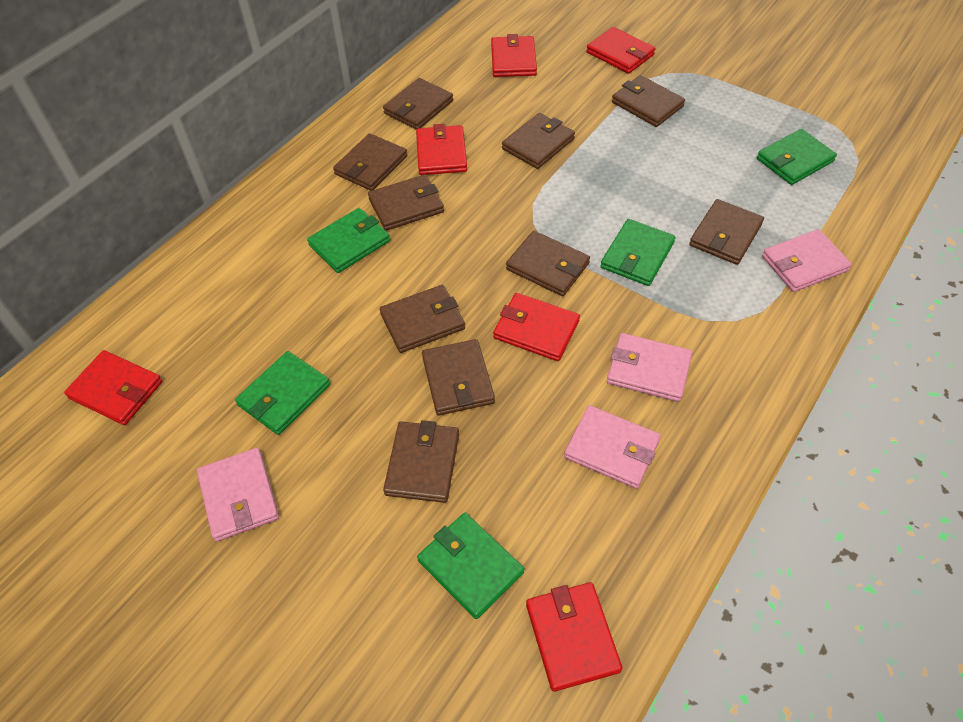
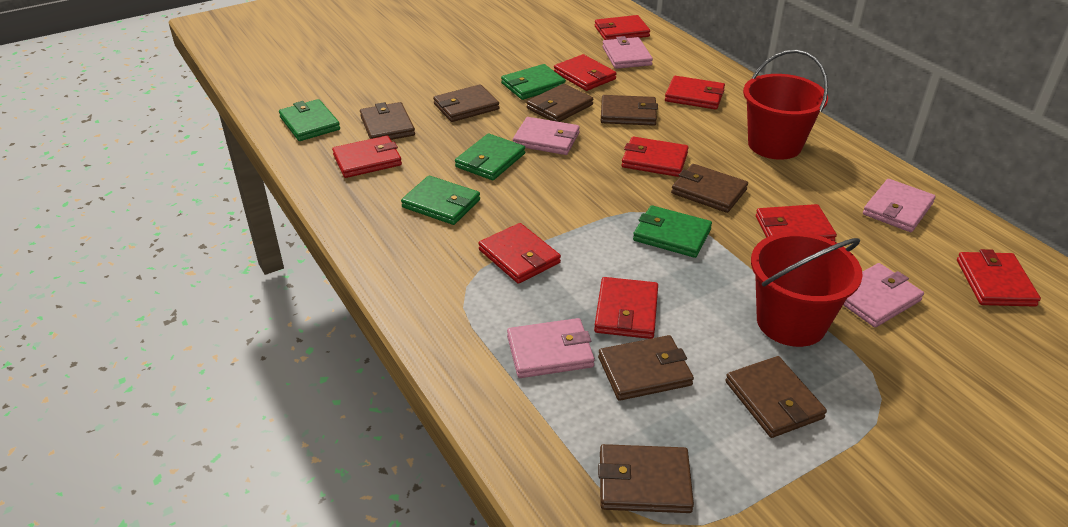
brown wallet: [333,133,407,191] [368,174,444,231] [379,285,465,353] [383,78,453,129] [383,420,459,503] [422,339,495,415] [502,113,575,169] [506,231,590,296] [612,75,685,127] [689,199,764,265] = 10 -> [360,102,415,140] [433,84,499,122] [527,83,593,122] [598,335,694,401] [598,444,694,513] [601,95,658,126] [671,164,748,213] [725,356,827,438] = 8
pink wallet: [197,448,279,542] [564,405,661,489] [607,333,692,402] [762,229,852,292] = 4 -> [507,318,595,378] [513,117,580,155] [602,36,653,69] [843,263,924,327] [863,179,936,232] = 5
red bucket: none = 0 -> [743,50,828,160] [751,232,863,347] = 2
red wallet: [64,350,163,425] [416,124,467,175] [491,34,537,77] [493,293,580,361] [526,582,622,692] [586,27,655,74] = 6 -> [332,136,402,178] [478,223,561,284] [554,54,617,91] [594,277,658,339] [595,15,650,40] [622,137,689,177] [665,76,725,110] [756,204,837,241] [957,249,1041,307] = 9

